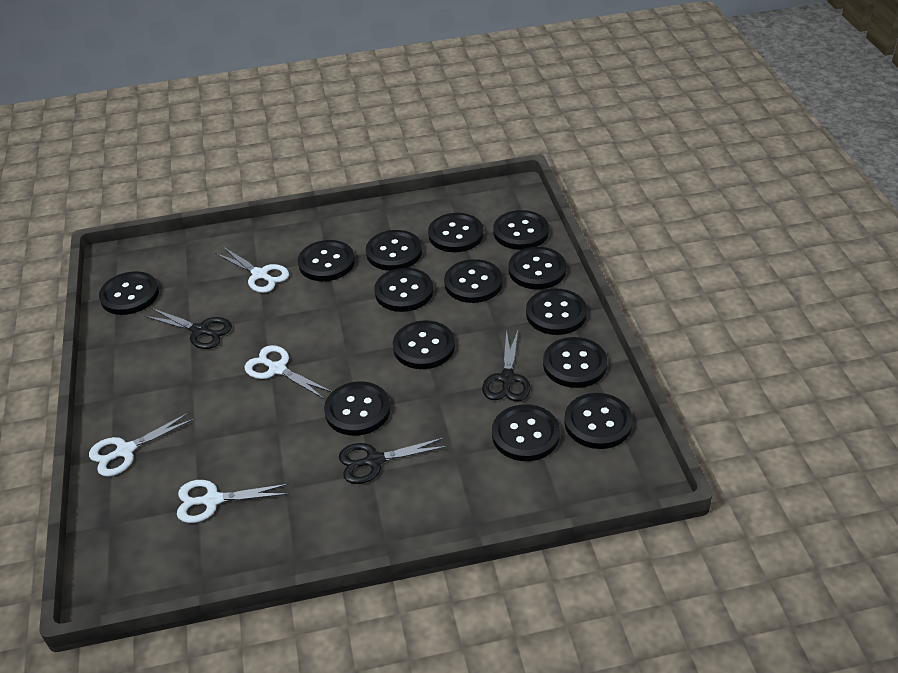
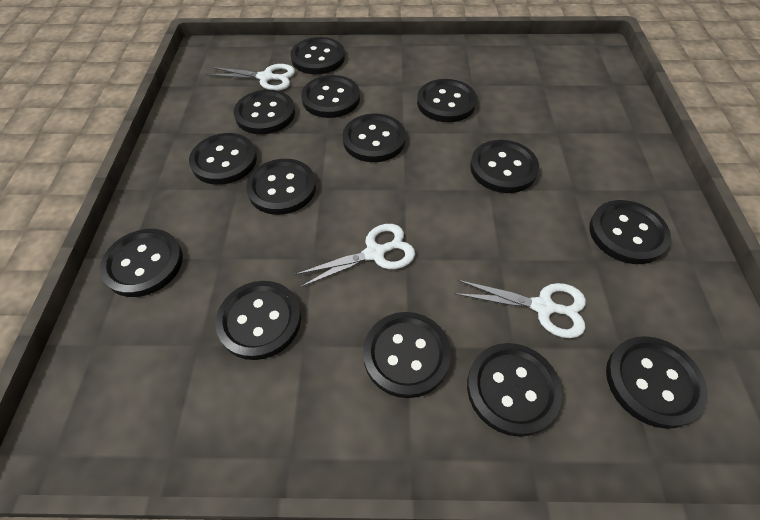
black scissors: [145,308,232,349] [339,438,448,484] [482,329,531,401] = 3 -> none = 0
white scissors: [89,412,194,477] [177,480,289,523] [215,247,289,293] [245,345,332,399] = 4 -> [207,64,295,91] [295,224,415,287] [455,280,586,338] = 3

